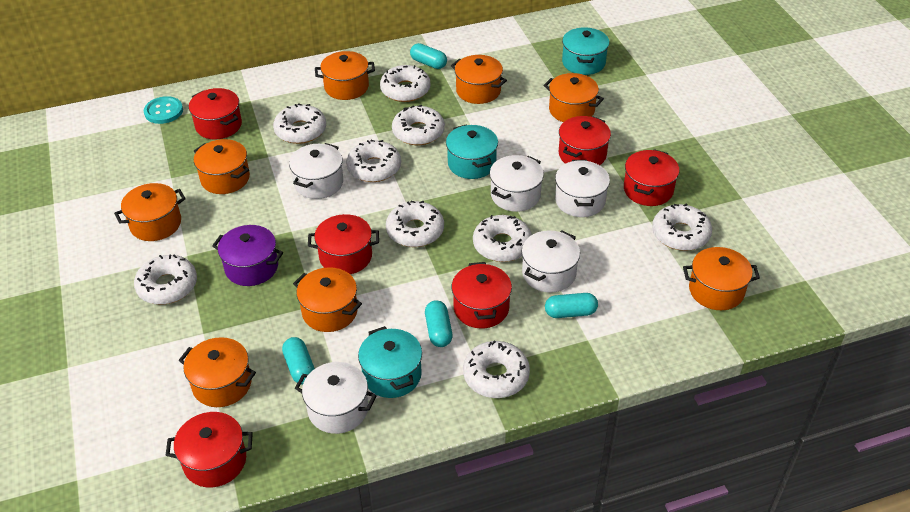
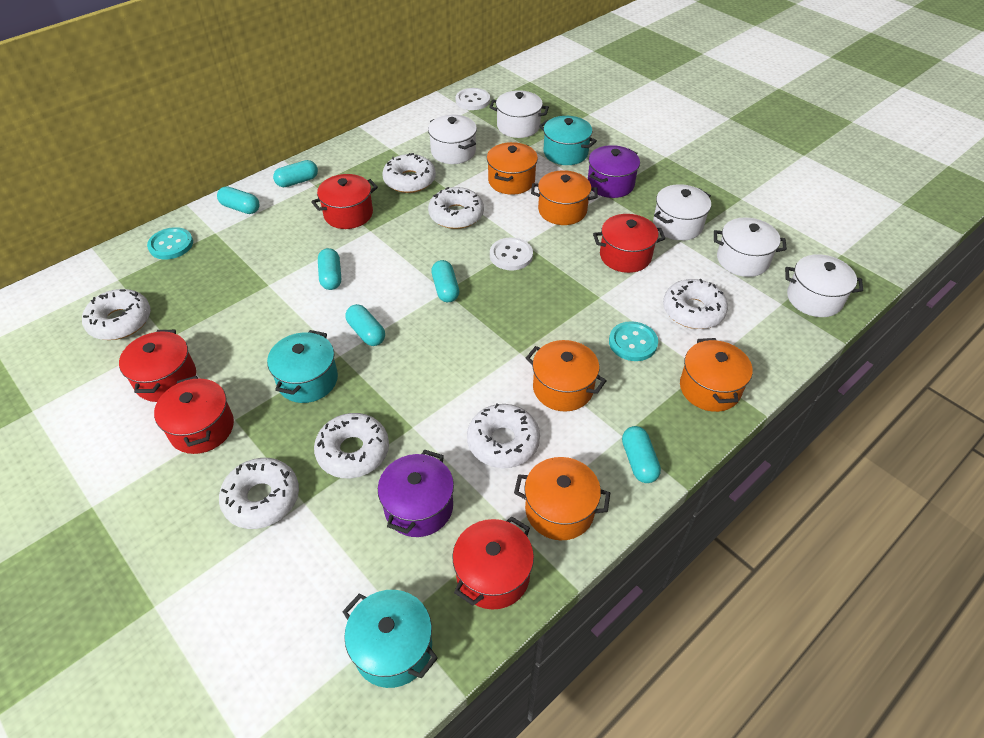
orange pot: [114,183,186,241] [179,337,256,407] [194,139,250,194] [293,267,362,332] [315,51,375,100] [451,55,507,104] [544,73,604,122] [683,247,760,310] = 8 -> [487,142,538,195] [514,457,610,540] [526,340,607,412] [531,170,598,225] [680,338,753,412] = 5
purple pot: [212,225,283,286] = 1 -> [378,450,454,537] [588,145,640,198] = 2
red pot: [165,412,253,487] [189,88,242,140] [308,214,379,274] [452,262,512,328] [559,116,611,165] [624,149,679,206] = 6 -> [119,330,196,402] [154,376,234,454] [311,174,378,229] [452,516,534,610] [593,214,666,273] = 5
turquoise button: [144,96,183,124] = 1 -> [147,227,193,259] [609,321,658,361] = 2
turquoise capsule: [282,337,315,385] [410,43,447,69] [425,300,453,347] [545,293,598,318] = 4 -> [217,186,260,214] [273,160,318,187] [318,248,341,290] [345,304,385,346] [431,260,459,302] [622,426,661,483] = 6
white button: none = 0 -> [456,88,490,110] [490,238,533,270] = 2
white donut: [134,254,197,305] [273,103,326,144] [346,140,401,182] [380,65,430,102] [386,201,444,247] [392,105,445,145] [463,340,530,398] [473,215,532,262] [652,203,712,251] = 9 -> [82,289,151,340] [219,458,299,529] [314,413,389,478] [382,153,436,193] [428,187,484,229] [467,403,540,468] [663,279,728,329] = 7

